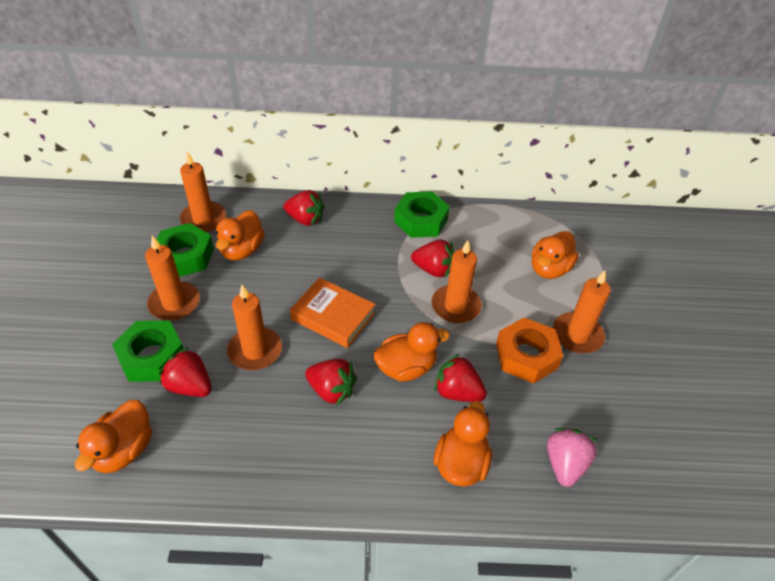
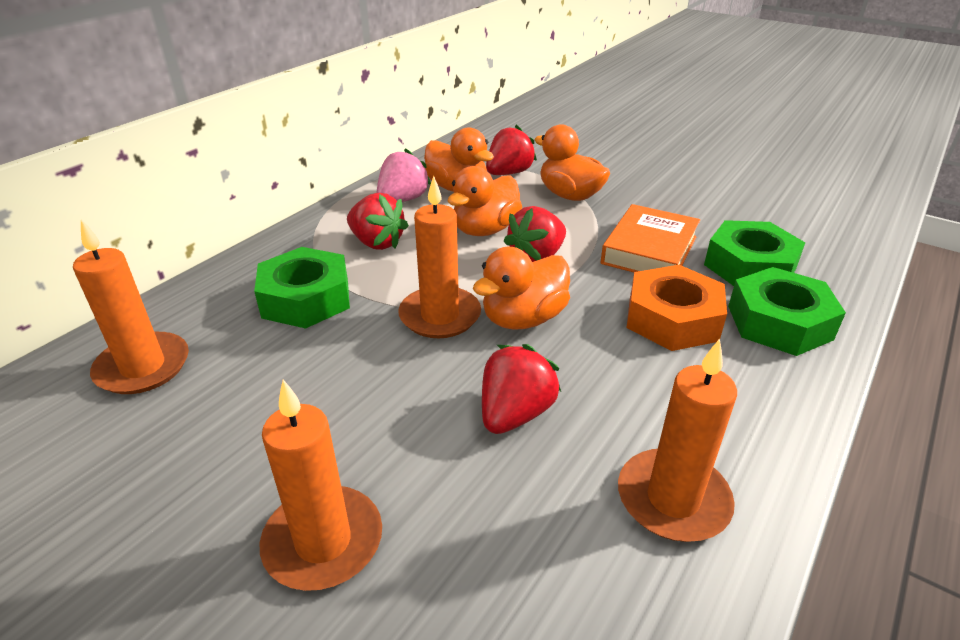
orange candle: [145,235,200,321] [180,151,226,232] [227,285,282,370] [432,240,482,323] [553,271,611,353] = 5 -> [73,219,189,394] [260,380,382,591] [398,176,481,338] [618,339,737,542] = 4
orange duck: [75,400,152,473] [216,210,265,261] [373,322,450,381] [434,401,492,487] [532,231,579,279] = 5 -> [424,128,494,191] [448,166,522,236] [473,247,570,330] [534,124,610,201] = 4
red strawberry: [159,347,212,397] [283,190,325,226] [305,359,357,406] [411,239,454,277] [434,354,487,402] = 5 -> [347,193,409,250] [482,344,561,434] [486,125,537,175] [504,206,566,262] = 4

